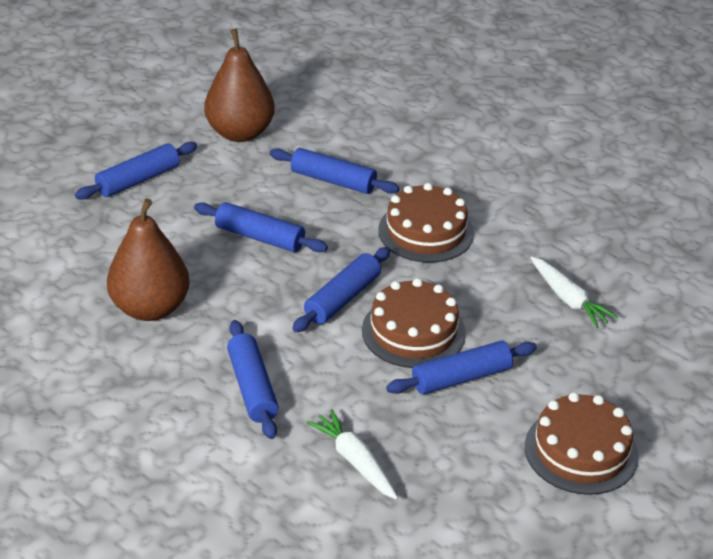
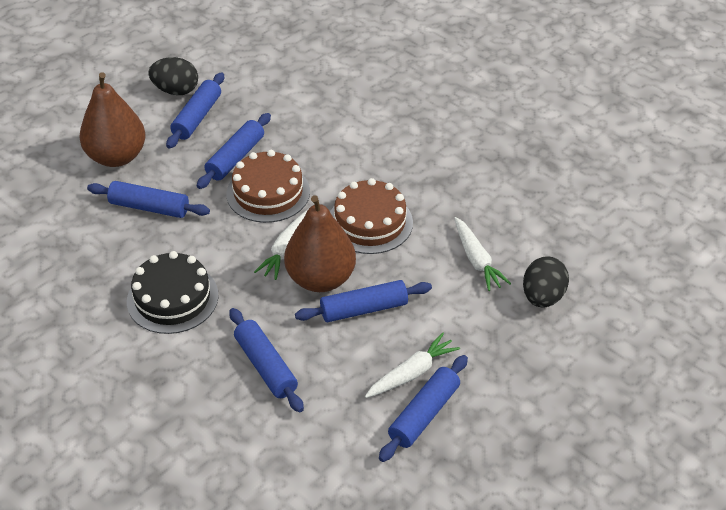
black cake: none = 0 -> [127,251,219,334] = 1
black egg: none = 0 -> [148,57,198,95] [523,256,569,308] = 2
brown cake: [362,278,466,368] [378,183,474,263] [525,392,639,495] = 3 -> [226,150,310,223] [330,178,413,254] = 2
white carrot: [306,409,398,500] [530,256,618,328] = 2 -> [254,209,308,280] [365,332,460,398] [454,217,511,291] = 3

